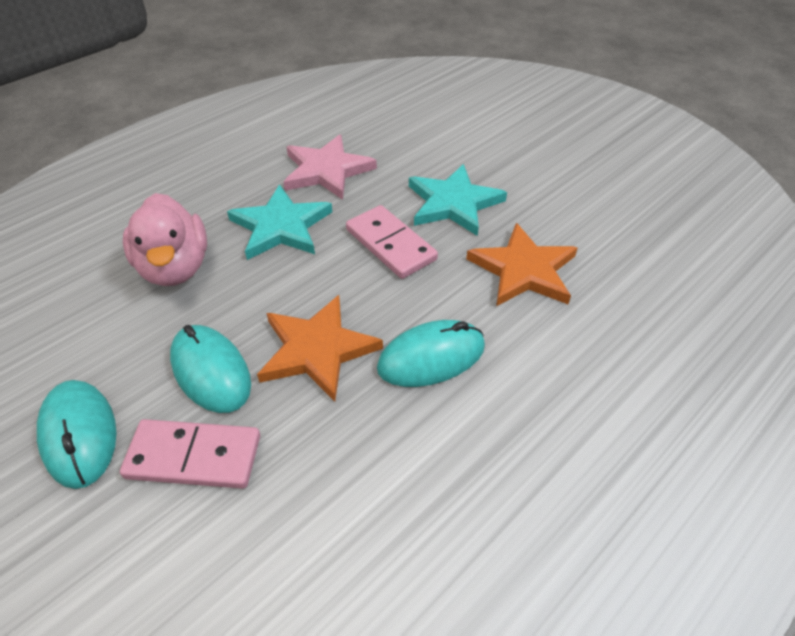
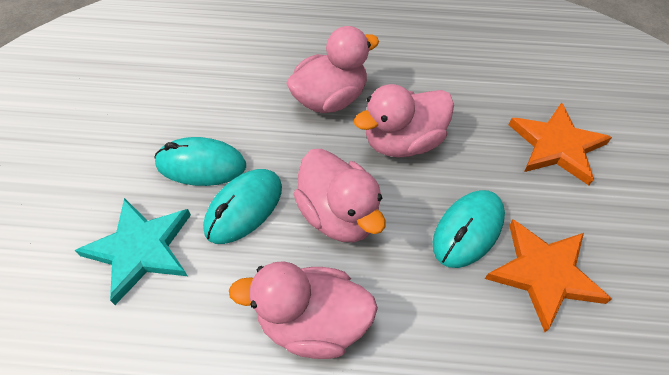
pink domino: [120,419,260,489] [346,205,438,279] = 2 -> none = 0
pink duck: [123,193,207,286] = 1 -> [229,261,378,359] [286,26,379,113] [293,149,386,242] [354,84,454,158] = 4
pink star: [284,134,377,200] = 1 -> none = 0
turquoise star: [227,184,332,260] [409,164,507,236] = 2 -> [75,198,191,305] = 1

